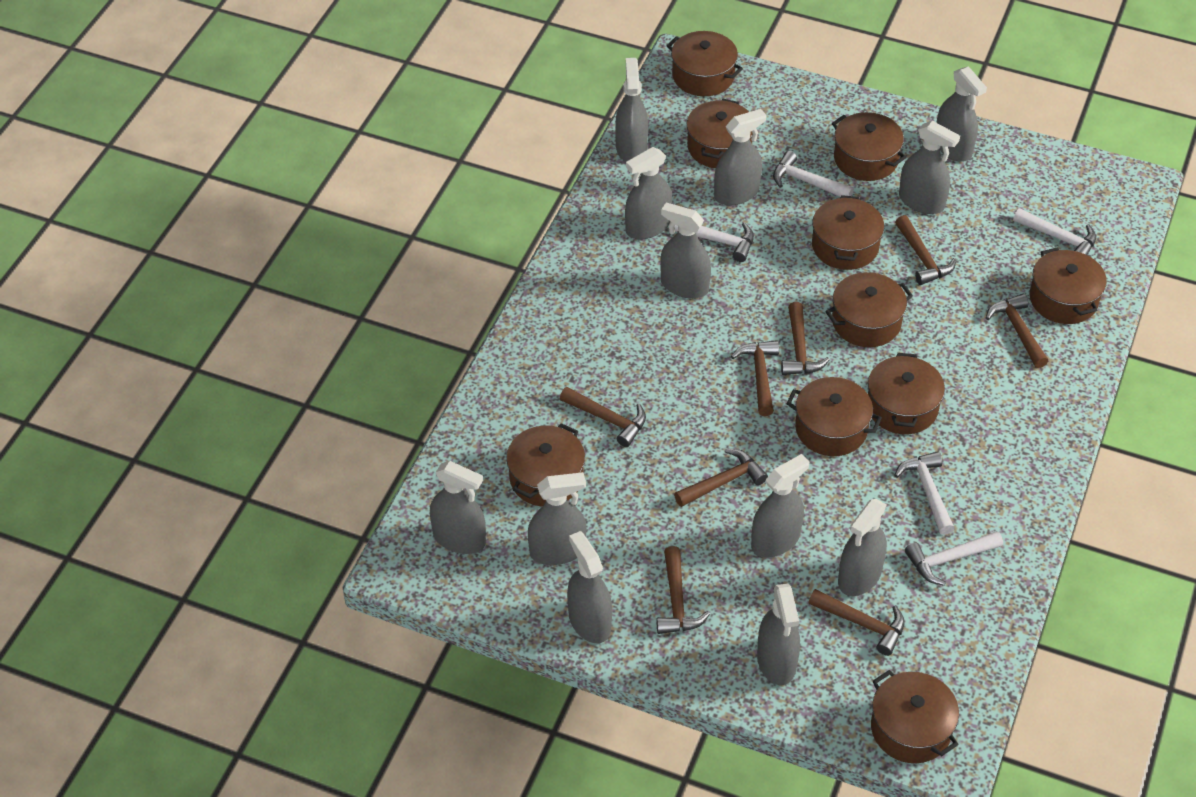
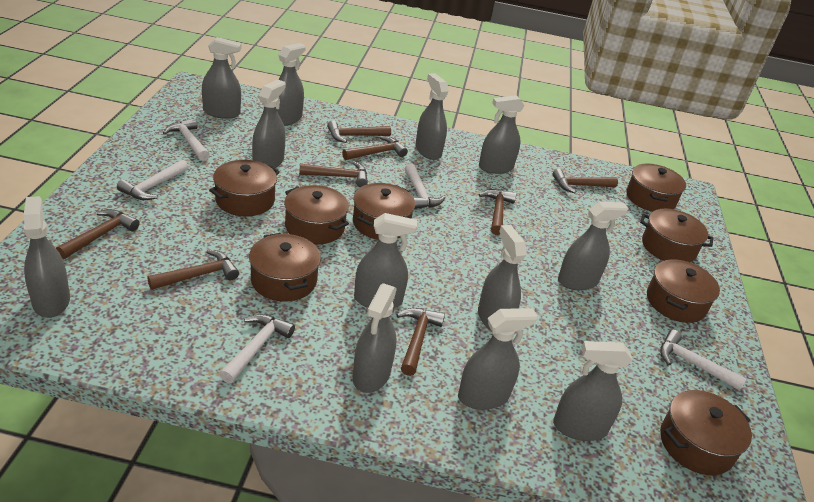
brown pot: [506,423,585,507] [667,31,743,96] [687,99,752,168] [786,377,882,456] [812,195,884,270] [825,272,913,347] [832,112,906,181] [868,353,945,434] [871,670,959,763] [1030,247,1107,324] = 10 -> [209,160,280,216] [249,233,321,301] [284,185,349,244] [353,183,415,240] [626,163,686,212] [640,209,714,262] [647,259,720,323] [660,390,752,475] = 8

